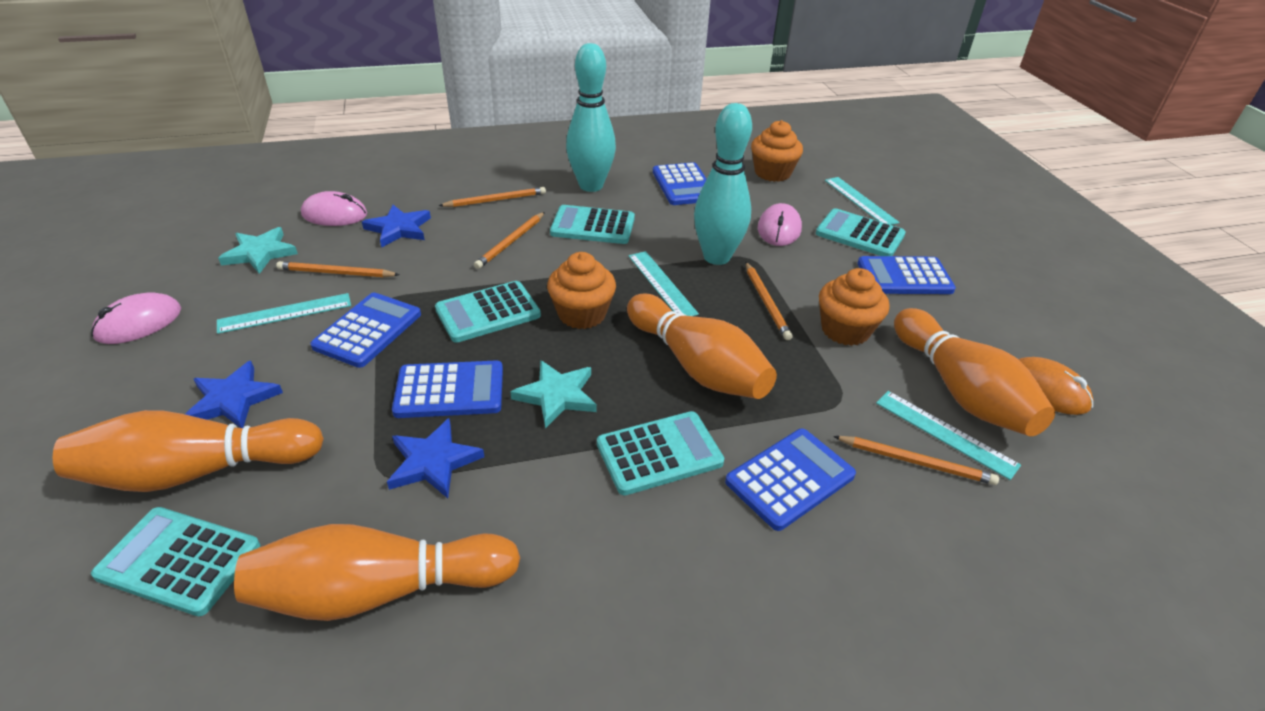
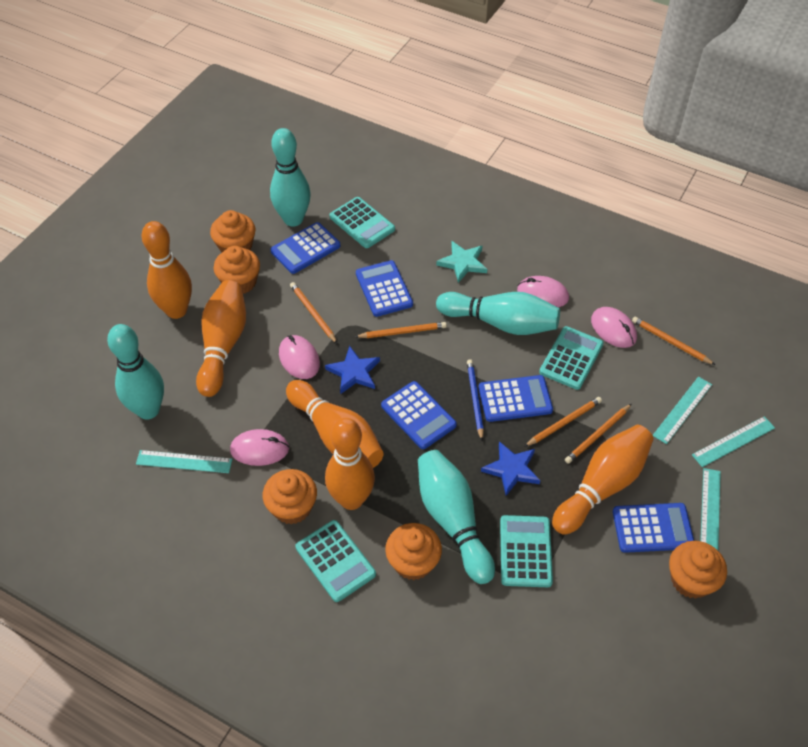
blue pencil: none = 0 -> [467,360,484,440] = 1
blue star: [185,361,283,428] [362,205,431,247] [387,418,484,498] = 3 -> [325,346,380,394] [481,441,540,496] = 2
orange bowling pin: [53,410,324,492] [234,524,520,621] [627,293,777,399] [894,308,1055,436] = 4 -> [141,221,192,319] [196,280,246,397] [286,380,384,468] [325,418,375,510] [552,425,654,535] = 5
orange cupcake: [547,252,616,329] [751,120,803,182] [819,268,890,346] = 3 -> [210,210,255,252] [214,246,260,294] [263,469,317,524] [385,523,442,580] [669,541,727,599] = 5
orange mouse: [1018,357,1094,415] = 1 -> none = 0
pink mouse: [91,292,181,344] [301,191,367,226] [758,203,802,246] = 3 -> [230,429,289,466] [279,335,320,379] [517,276,569,307] [591,307,637,348] = 4
turquoise bowling pin: [566,43,616,192] [694,103,752,265] = 2 -> [107,324,164,420] [270,128,311,226] [418,450,495,584] [436,292,560,335] = 4
turquoise calculator: [91,507,260,616] [435,281,541,343] [550,205,635,244] [597,411,724,495] [816,208,906,256] = 5 -> [295,520,376,602] [329,197,395,248] [500,515,553,587] [539,326,604,390] = 4
turquoise star: [218,227,298,274] [510,360,597,429] = 2 -> [436,241,487,283] = 1

